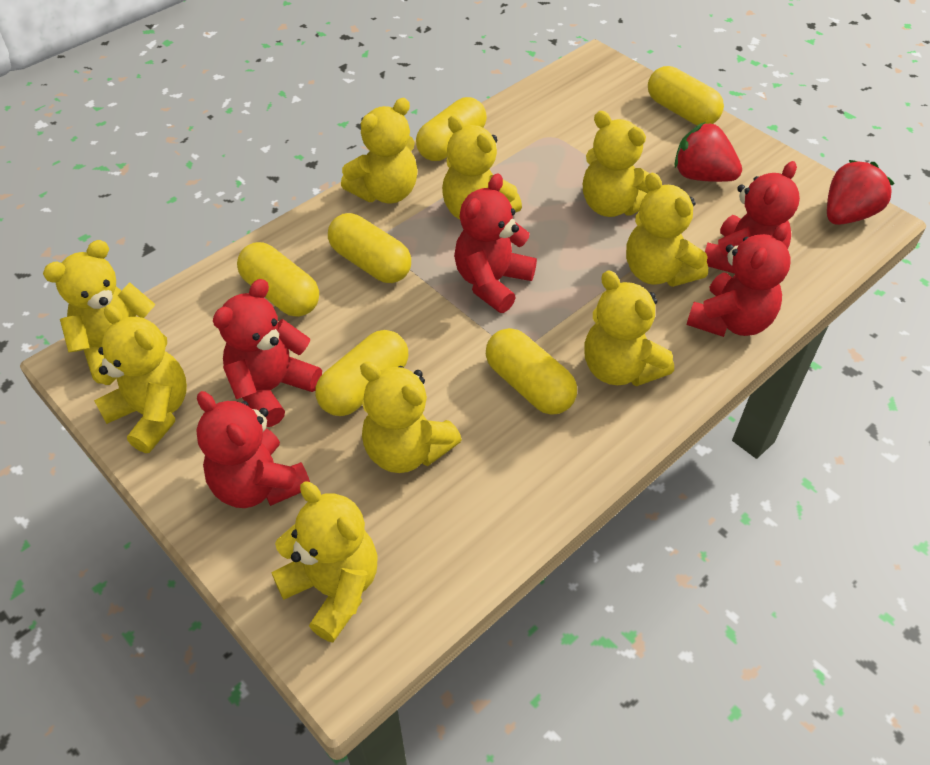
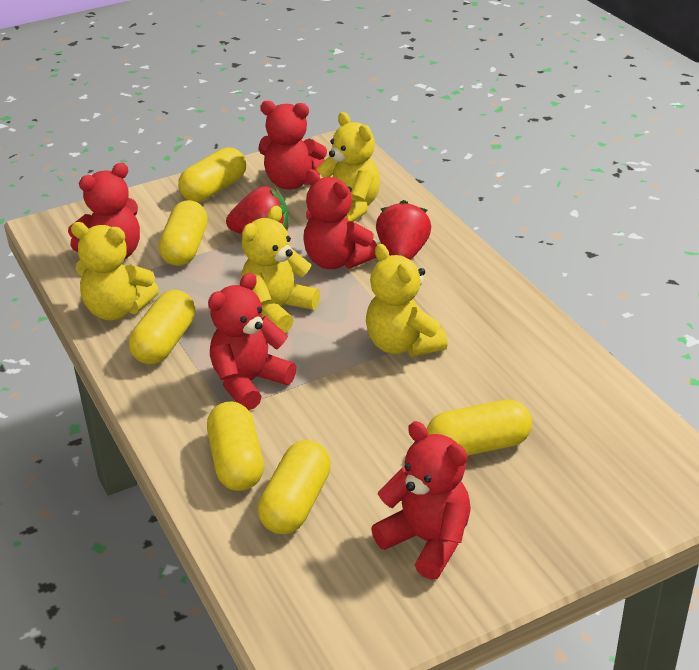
yellow teddy bear: [43,240,167,384] [94,305,187,453] [271,481,377,642] [341,98,418,203] [360,361,462,473] [442,115,522,220] [583,111,650,217] [584,270,674,386] [626,173,708,287] = 9 -> [71,222,159,320] [241,206,320,333] [317,112,380,222] [366,244,447,357] = 4

